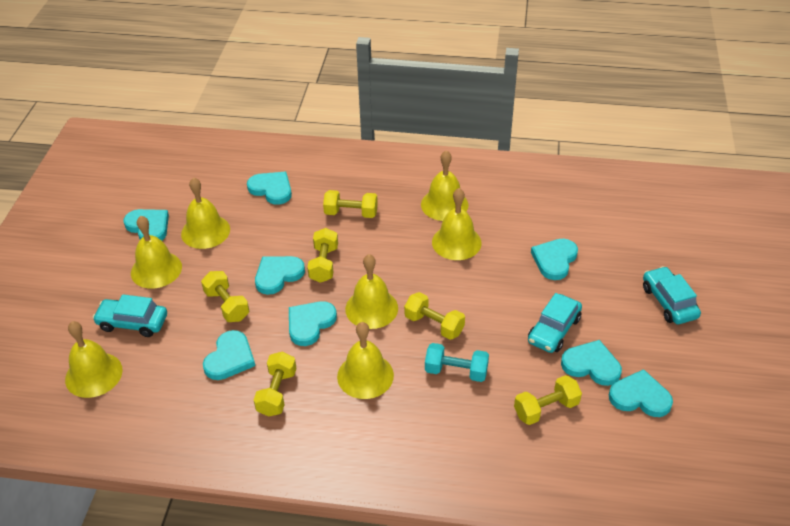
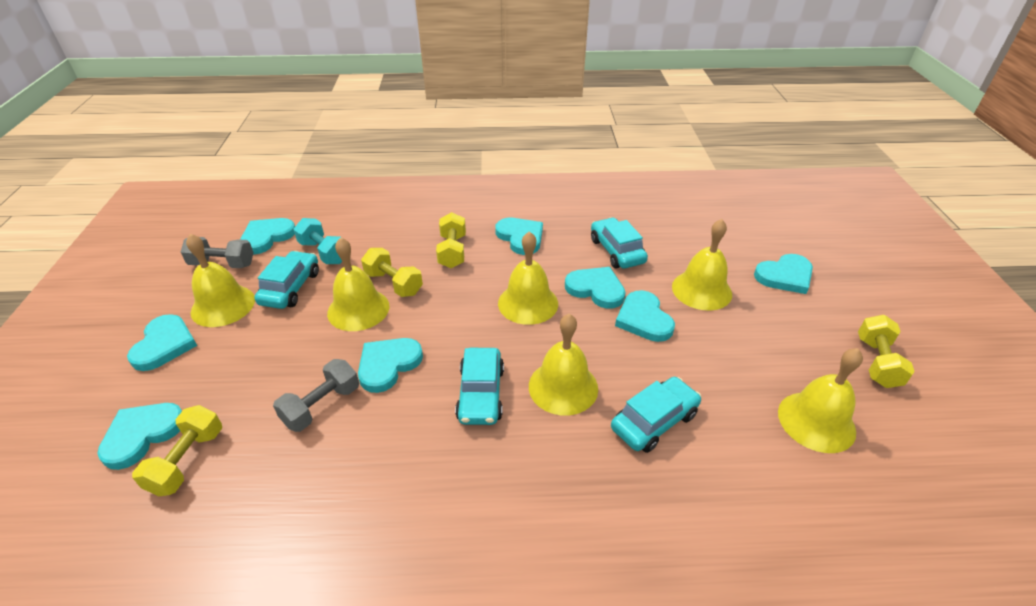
grey dumbbell: none = 0 -> [181,237,254,268] [273,359,359,432] = 2
turquoise car: [93,294,167,337] [528,293,582,353] [643,266,701,324] = 3 -> [254,251,319,309] [455,348,504,425] [591,217,648,269] [611,377,702,453] = 4
yellow bell: [65,321,123,398] [131,216,182,289] [181,177,230,249] [337,322,394,399] [345,254,398,329] [421,150,469,221] [432,188,482,260] = 7 -> [186,234,255,327] [327,237,390,331] [498,231,558,325] [529,314,598,415] [672,219,732,311] [778,348,863,453] = 6
yellow dumbbell: [201,271,249,322] [254,351,297,417] [307,228,338,283] [323,190,378,218] [404,292,465,340] [514,375,582,425] = 6 -> [132,405,222,496] [361,248,423,297] [436,212,466,268] [858,315,915,388] = 4

